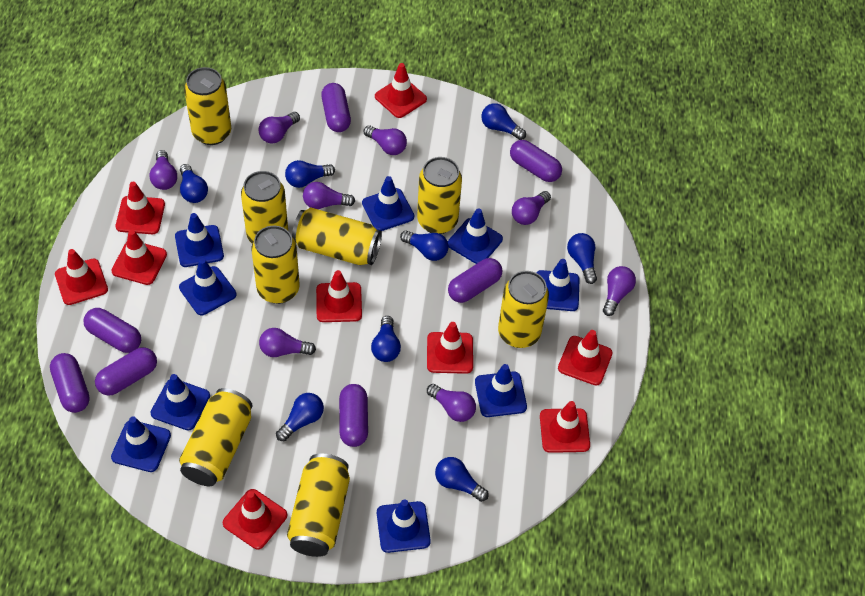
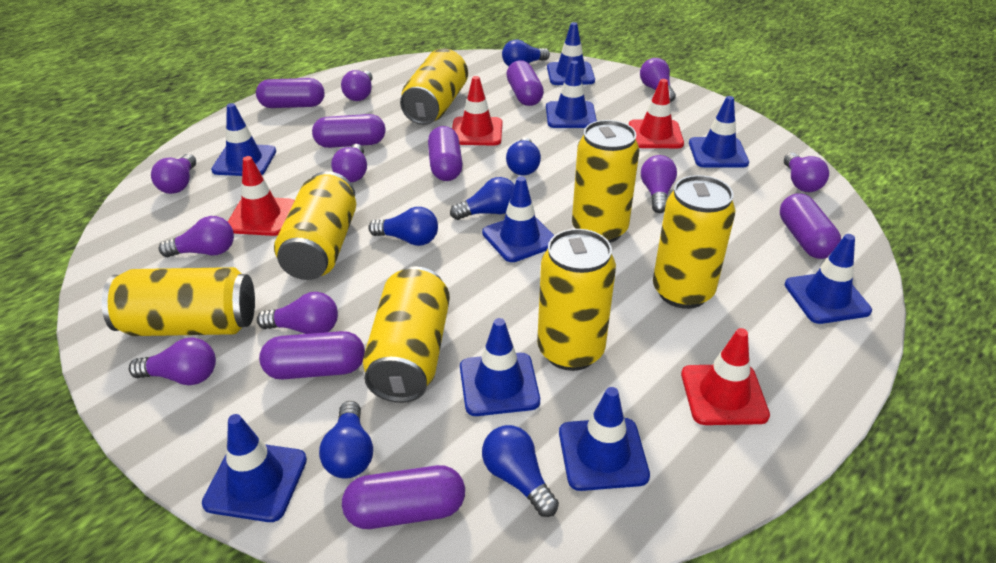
blue light bulb: [180,164,208,203] [276,393,324,441] [285,160,335,188] [371,316,401,362] [400,230,449,261] [435,457,489,502] [481,103,526,140] [567,233,597,284] = 8 -> [319,401,373,478] [368,207,438,246] [450,177,515,220] [482,425,559,517] [502,40,550,67] [506,138,541,176] = 6
purple light bulb: [149,150,177,190] [258,112,300,143] [259,328,316,357] [303,182,355,209] [364,125,407,155] [427,384,476,422] [512,191,551,225] [603,266,636,316] = 8 -> [129,338,216,385] [151,154,196,194] [159,216,234,257] [257,292,338,334] [331,144,367,182] [341,70,372,101] [640,58,676,102] [641,155,677,213] [784,153,829,192] = 9
red traffic cone: [55,249,108,305] [111,230,167,285] [116,182,165,234] [223,489,287,549] [316,270,362,322] [375,63,427,118] [427,322,473,374] [540,401,590,453] [558,330,613,385] = 9 -> [228,156,295,236] [452,76,502,146] [629,79,684,148] [681,328,770,425] = 4
yellow can: [179,388,253,486] [184,67,231,145] [241,171,288,243] [251,226,300,304] [287,454,350,557] [292,208,382,265] [417,157,462,234] [498,271,549,348] = 8 -> [102,267,255,336] [274,171,356,280] [363,266,450,403] [400,48,468,125] [537,229,616,371] [572,120,640,243] [653,175,735,309] = 7

